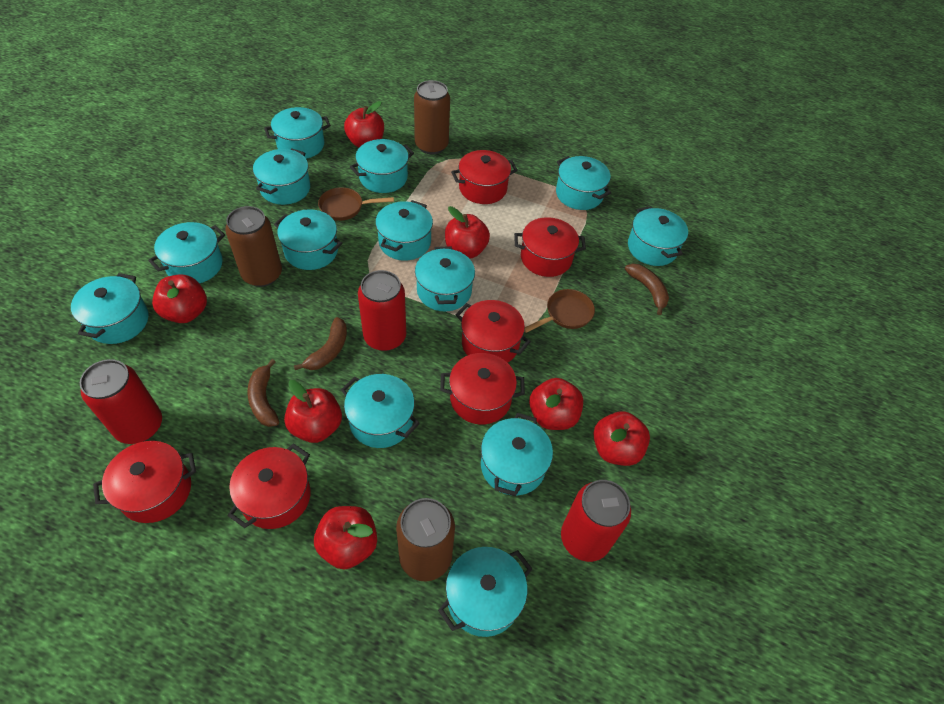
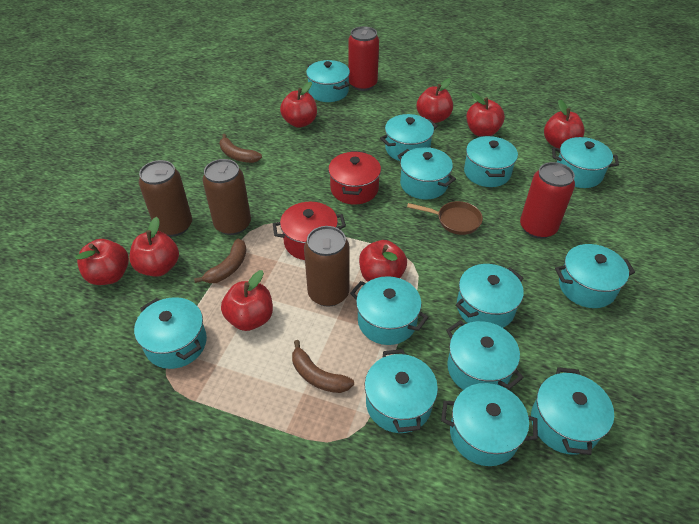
brown pan: [318,187,394,221] [524,289,595,333] = 2 -> [407,201,483,235] = 1
red apple: [152,274,207,323] [284,380,342,443] [314,506,377,569] [344,101,384,148] [445,206,490,259] [529,378,583,430] [593,411,650,466] = 7 -> [75,239,129,285] [129,217,179,277] [221,270,273,331] [280,82,317,128] [359,240,407,282] [417,78,453,123] [466,93,505,136] [544,99,585,148] = 8
red can: [80,359,162,444] [358,270,406,351] [561,480,631,562] = 3 -> [348,26,379,91] [520,162,575,239] = 2
red pot: [93,441,196,523] [228,444,311,529] [440,353,525,425] [451,150,518,204] [455,300,531,363] [514,217,586,277] = 6 -> [273,202,346,260] [328,151,381,204] = 2

